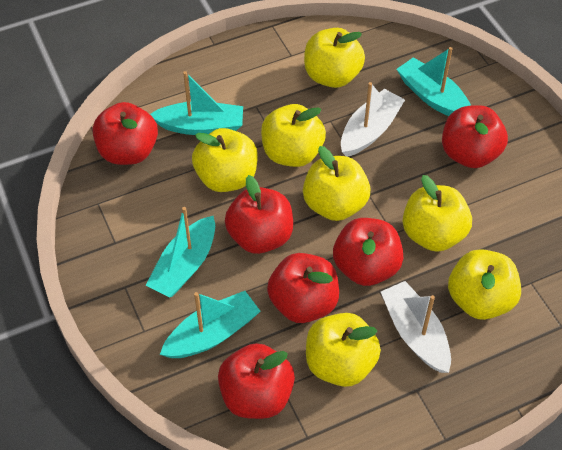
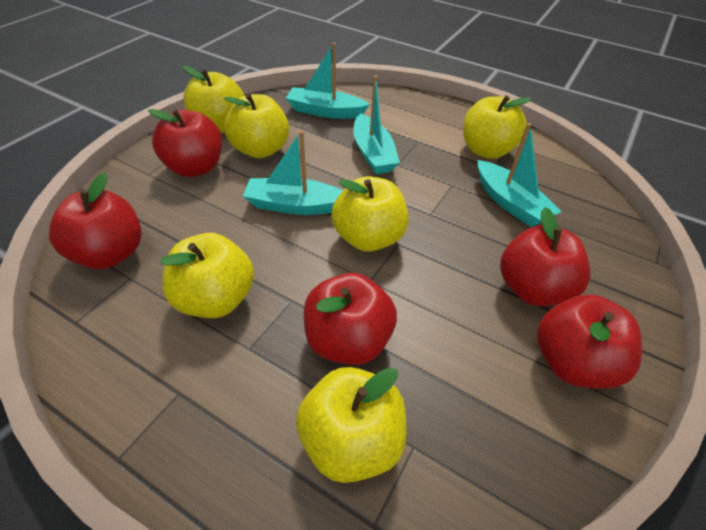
red apple: [93,102,158,165] [218,343,295,419] [225,175,293,254] [267,253,339,323] [333,218,404,286] [442,105,508,168] = 6 -> [49,173,142,269] [148,109,222,177] [304,273,397,365] [500,207,590,306] [537,295,642,389] = 5
white boat: [341,82,405,157] [381,281,451,373] = 2 -> none = 0
yellow apple: [192,128,258,192] [261,104,326,167] [303,146,370,221] [304,28,365,88] [306,313,381,387] [403,175,472,252] [448,249,521,320] = 7 -> [160,233,254,318] [183,66,244,133] [224,93,289,158] [296,367,406,483] [331,176,409,252] [463,95,531,159] = 6

